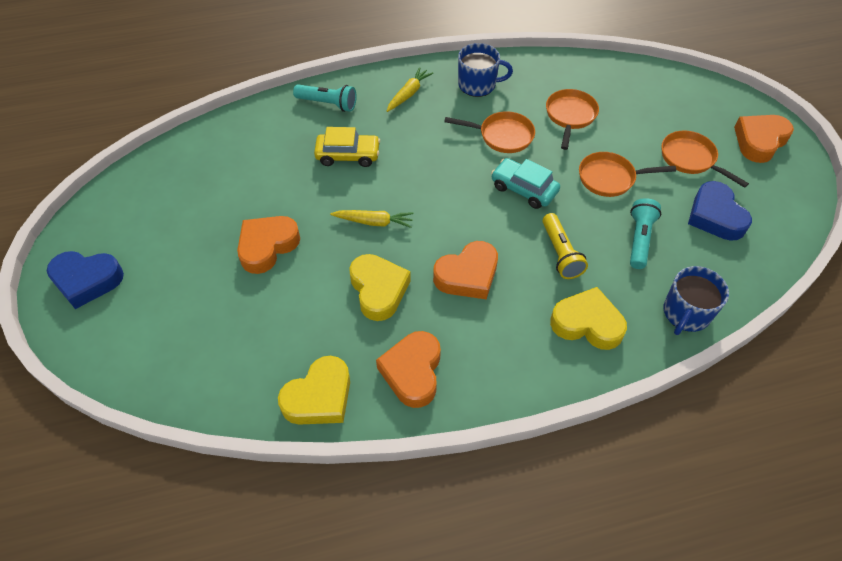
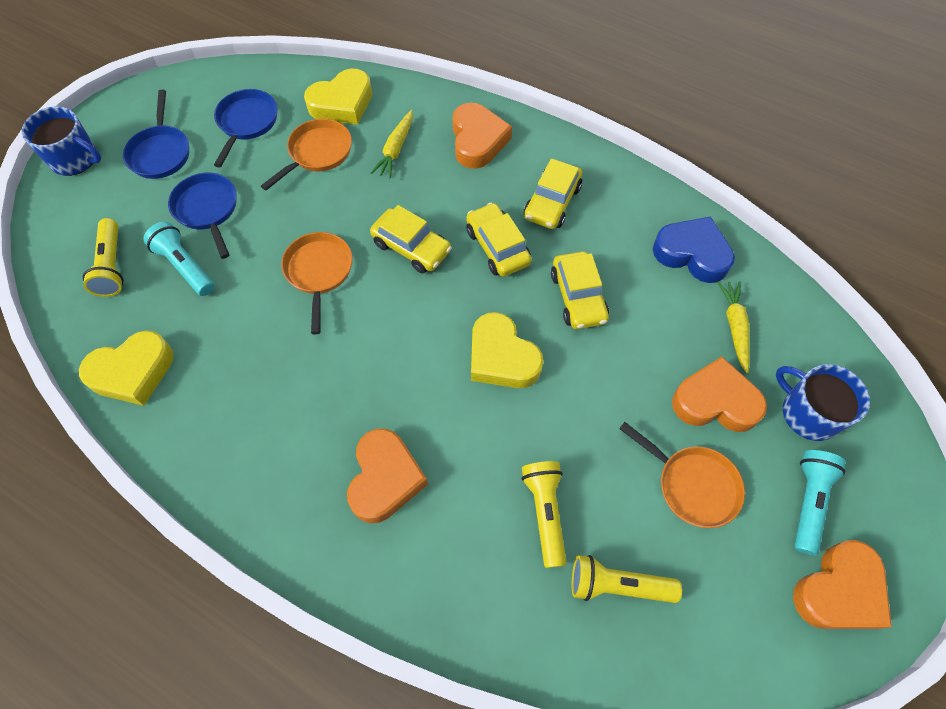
blue heart: [47,251,124,309] [688,181,752,241] = 2 -> [653,216,735,283] = 1
blue pan: none = 0 -> [123,90,189,179] [168,173,237,259] [214,89,278,168] = 3
orange pan: [444,111,535,153] [546,89,599,150] [579,152,676,197] [661,130,749,188] = 4 -> [261,119,352,190] [281,232,353,335] [619,422,745,528] = 3
turquoise car: [491,158,560,209] = 1 -> none = 0
yellow car: [314,127,380,167] = 1 -> [370,205,452,273] [466,203,532,277] [524,158,582,229] [551,251,609,329] = 4
yellow flashlight: [542,213,588,279] = 1 -> [83,218,124,297] [522,461,567,568] [572,555,682,603] = 3

